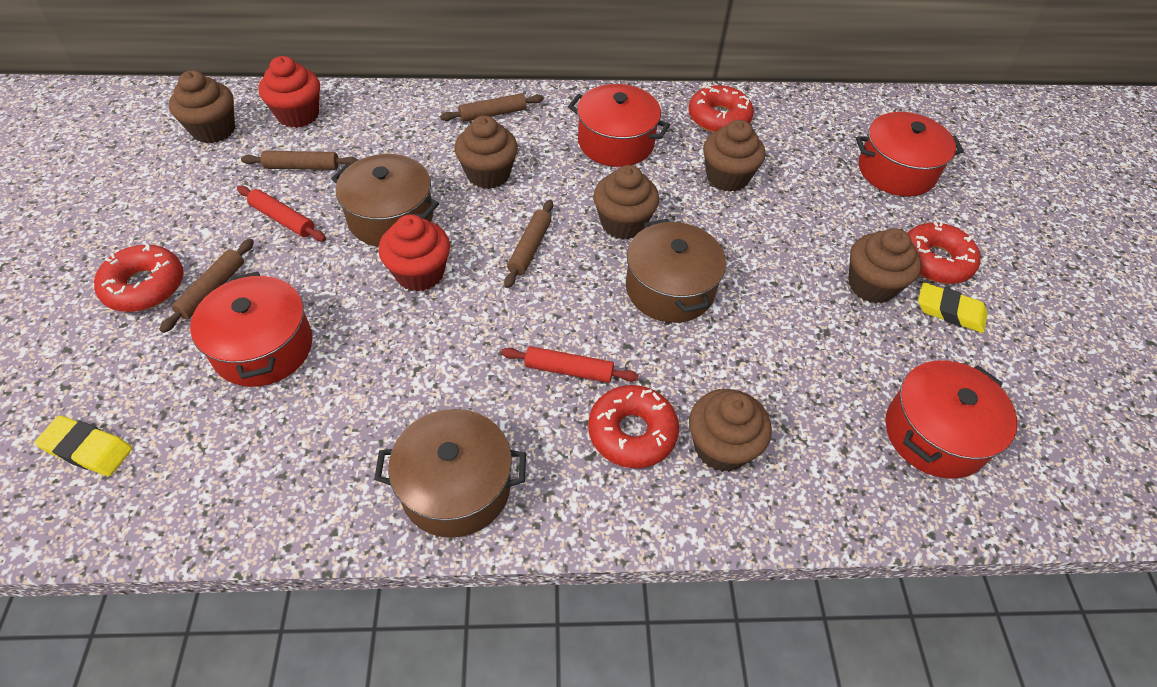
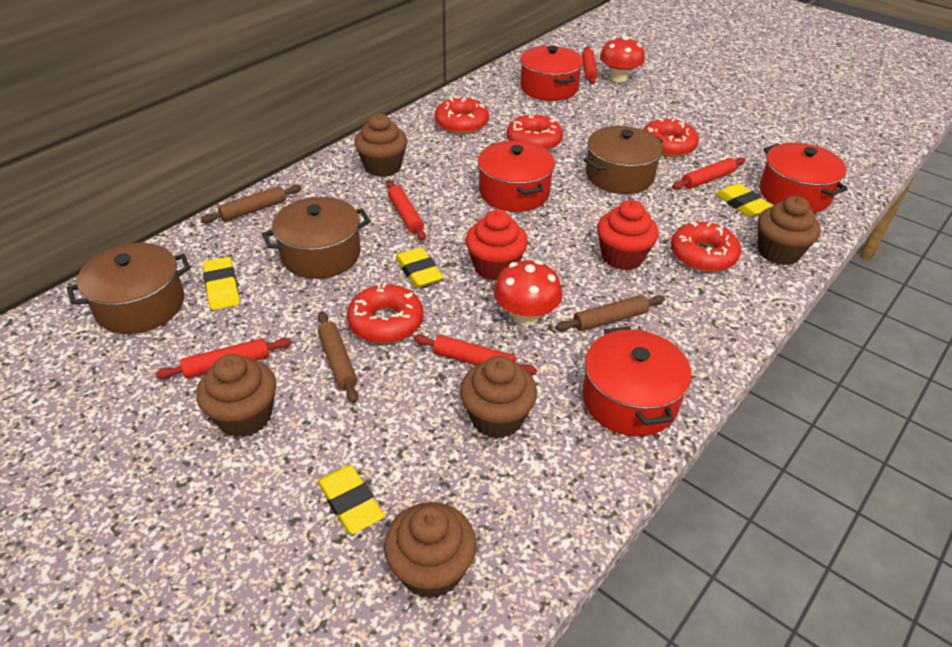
brown cupcake: [169,70,235,143] [455,116,518,189] [593,165,659,240] [689,389,772,472] [703,120,765,192] [848,228,921,303] = 6 -> [196,354,276,437] [354,114,407,177] [384,502,477,599] [460,356,537,439] [758,196,821,265] = 5
brown rolling pin: [159,239,254,333] [241,151,358,170] [440,93,544,122] [504,200,553,288] = 4 -> [201,185,302,223] [318,311,358,403] [555,295,665,331] = 3
red donut: [94,244,183,312] [588,385,679,468] [688,85,754,133] [907,221,981,284] = 4 -> [347,283,424,343] [434,96,489,134] [506,113,563,151] [643,118,699,157] [671,222,741,272] = 5
red mushroom: none = 0 -> [494,260,562,325] [600,36,645,82] = 2
red rolling pin: [237,186,326,241] [501,346,639,383] = 2 -> [156,338,292,379] [387,180,426,241] [413,334,537,375] [582,46,598,84] [672,158,746,190] = 5
yellow eraser: [34,416,132,476] [918,282,987,333] = 2 -> [203,257,240,310] [318,465,384,534] [396,247,443,288] [716,183,773,217] = 4

